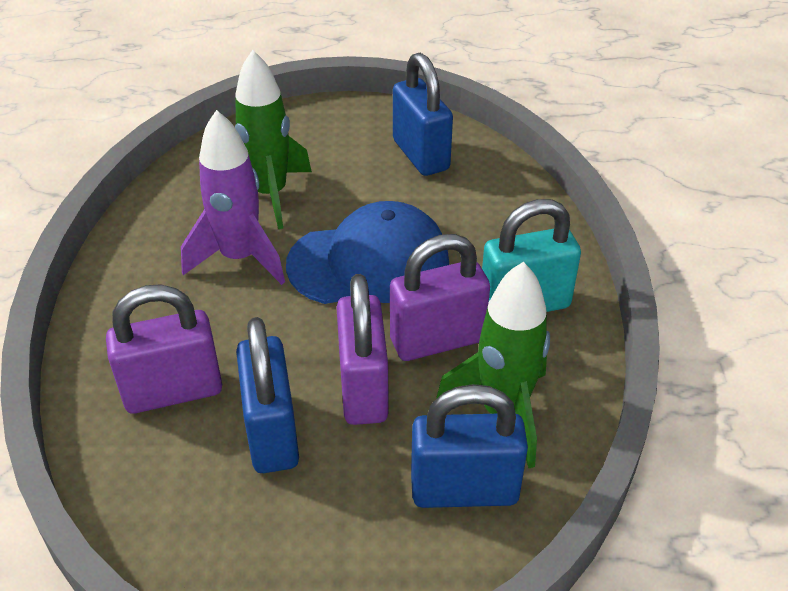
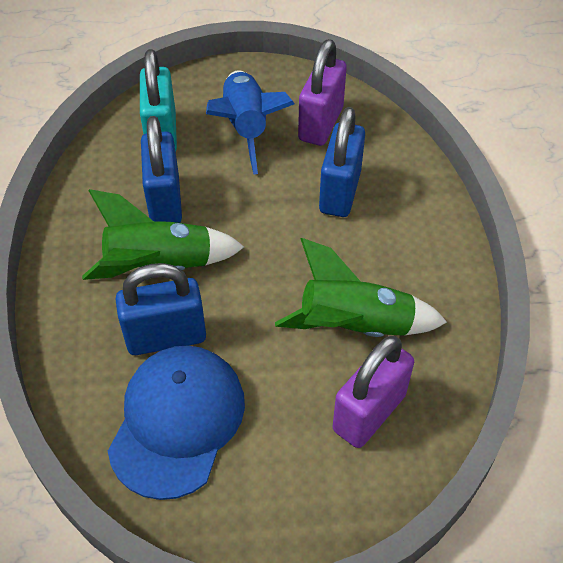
blue rocket: none = 0 -> [206,70,295,174] = 1
purple padlock: [106,284,222,414] [336,274,389,425] [390,234,490,361] = 3 -> [298,39,347,146] [333,336,414,448] = 2
purple rocket: [181,110,285,285] = 1 -> none = 0

